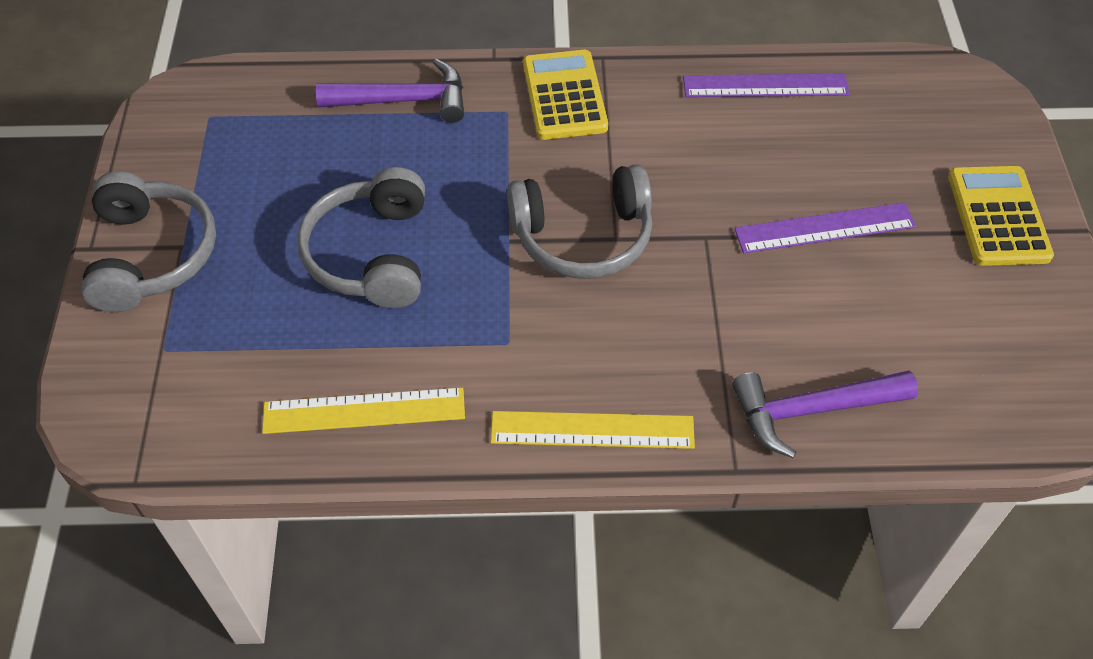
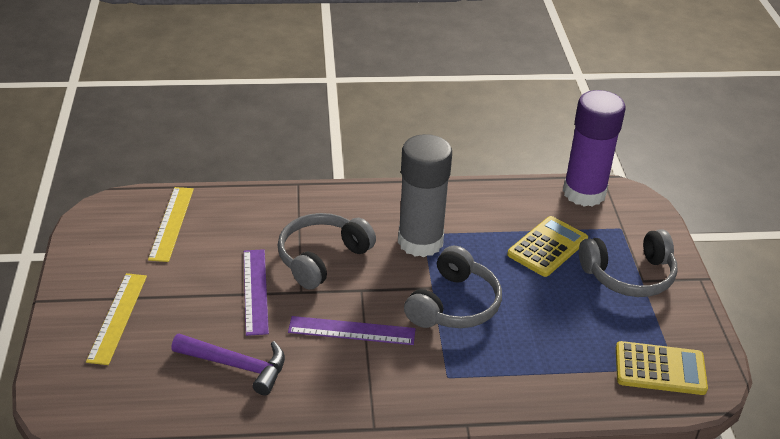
grey glue stick: none = 0 -> [398,134,452,257] = 1
purple glue stick: none = 0 -> [563,90,626,207] = 1
purple hammer: [316,59,464,123] [732,370,918,458] = 2 -> [171,334,285,395] = 1

